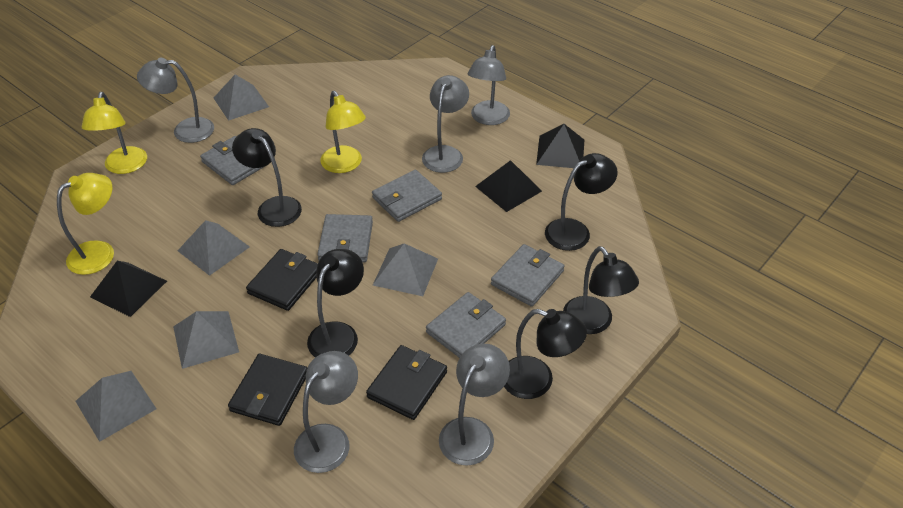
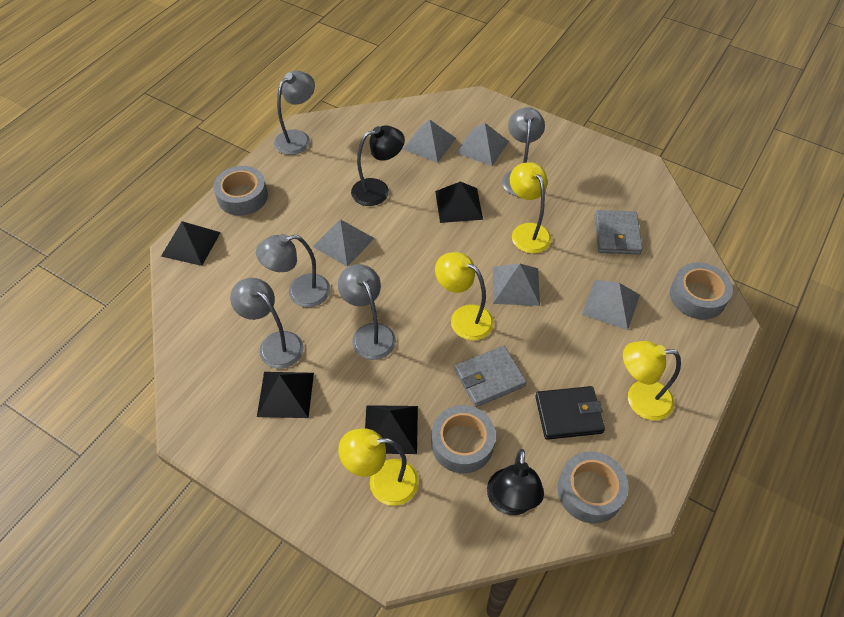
black lamp: [232,128,302,227] [307,249,364,357] [504,309,587,399] [545,153,618,251] [563,246,639,334] = 5 -> [351,125,405,206] [487,449,544,515] = 2
black pyramid: [90,261,167,317] [475,160,542,212] [536,124,584,168] = 3 -> [161,221,221,266] [257,372,314,418] [365,405,418,454] [435,182,483,223] = 4
black wallet: [228,354,307,426] [246,249,318,311] [366,345,447,420] = 3 -> [535,386,605,440] = 1
grey tape: none = 0 -> [213,166,268,216] [431,405,496,473] [557,451,629,523] [670,262,733,319] = 4
grey wallet: [200,136,265,185] [317,214,373,262] [372,170,442,222] [426,292,506,358] [491,244,564,307] = 5 -> [454,346,527,407] [595,210,642,254] = 2
yellow lamp: [57,173,114,275] [82,92,147,174] [320,91,366,173] = 3 -> [338,428,419,506] [435,252,494,340] [510,162,551,253] [623,341,681,421] = 4

